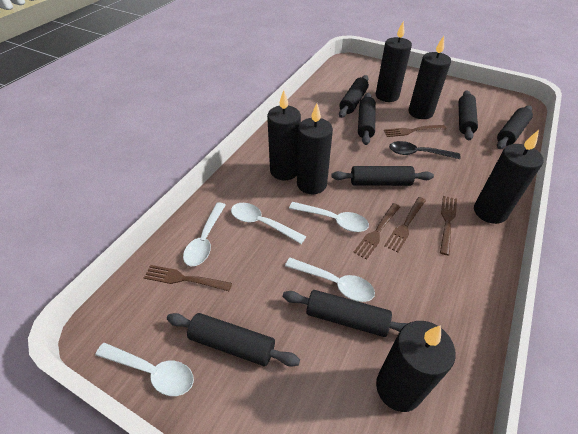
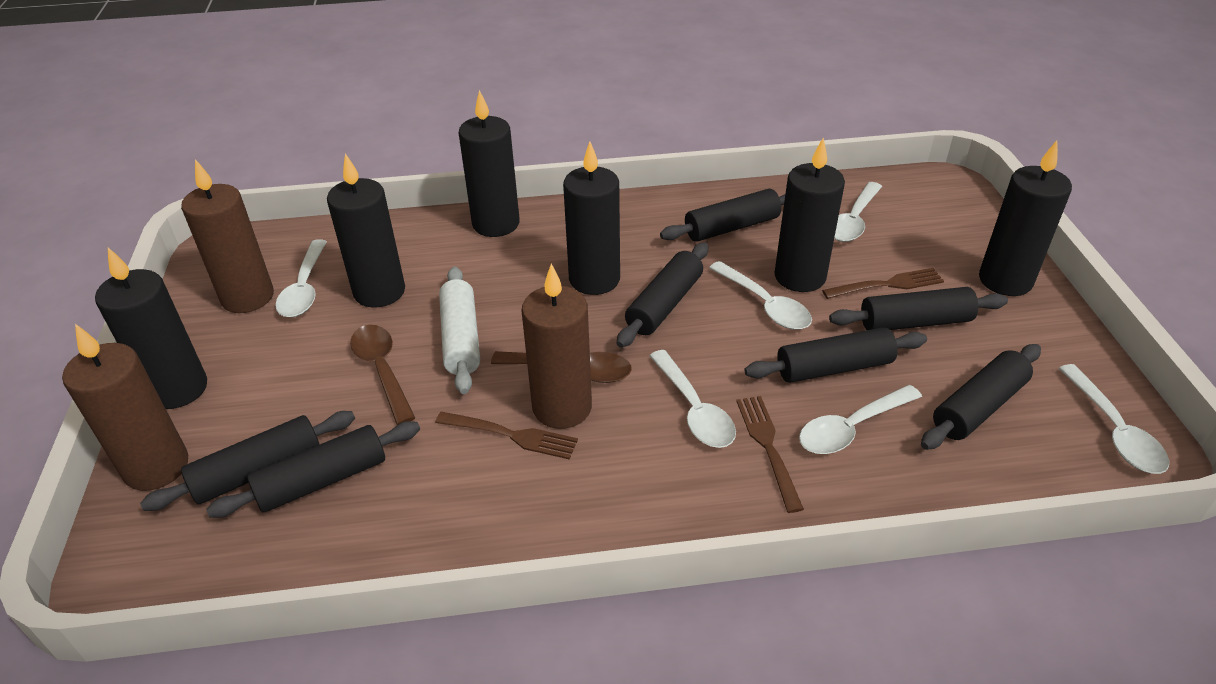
black spoon: [389,141,460,159] = 1 -> none = 0
brown candle: none = 0 -> [62,324,188,491] [181,159,274,313] [522,264,592,429] = 3
brown fork: [144,265,232,291] [353,203,400,260] [384,125,446,137] [384,197,426,253] [440,196,457,255] = 5 -> [435,412,578,460] [736,396,804,513] [822,268,944,299] = 3
brown spoon: none = 0 -> [350,325,415,425] [491,351,632,383] = 2
white rolling pin: none = 0 -> [439,267,480,394] = 1
white spoon: [95,343,194,396] [183,202,226,266] [231,203,306,244] [285,258,375,302] [289,202,369,232] = 5 -> [275,239,327,317] [649,350,736,448] [709,261,812,330] [799,385,922,454] [834,182,882,242] [1059,364,1169,474] = 6

